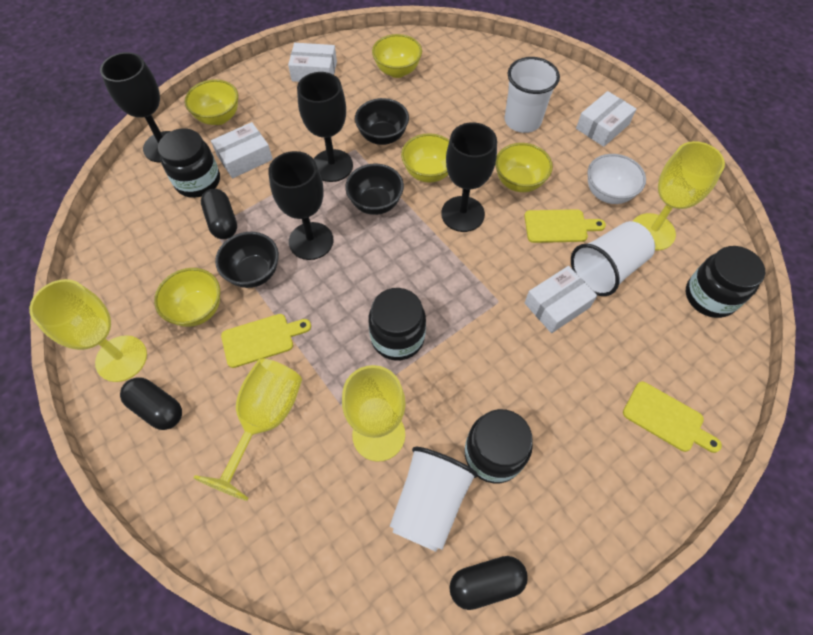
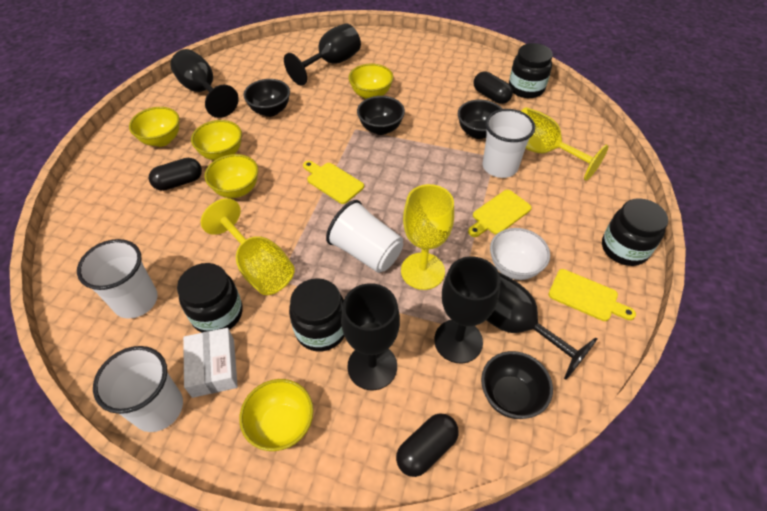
black bowl: [215,232,279,288] [345,164,404,215] [355,98,409,145] = 3 -> [243,79,290,117] [357,96,405,135] [458,100,502,139] [481,351,553,419] = 4
black goblet: [100,52,170,163] [268,151,334,260] [297,72,353,182] [441,122,497,232] = 4 -> [170,49,239,118] [284,23,361,86] [341,283,400,390] [434,256,501,363] [487,272,597,380] = 5
white box: [211,122,273,179] [288,43,337,82] [524,266,597,333] [576,91,636,147] = 4 -> [183,328,238,398] = 1
white cup: [390,447,478,552] [504,57,560,133] [571,221,655,296] = 3 -> [77,239,158,319] [93,346,183,432] [326,200,403,273] [482,109,535,178] = 4
yellow goblet: [29,279,147,382] [193,358,302,501] [342,365,406,462] [633,141,725,251] = 4 -> [201,198,295,295] [401,184,454,290] [521,107,608,181] = 3

